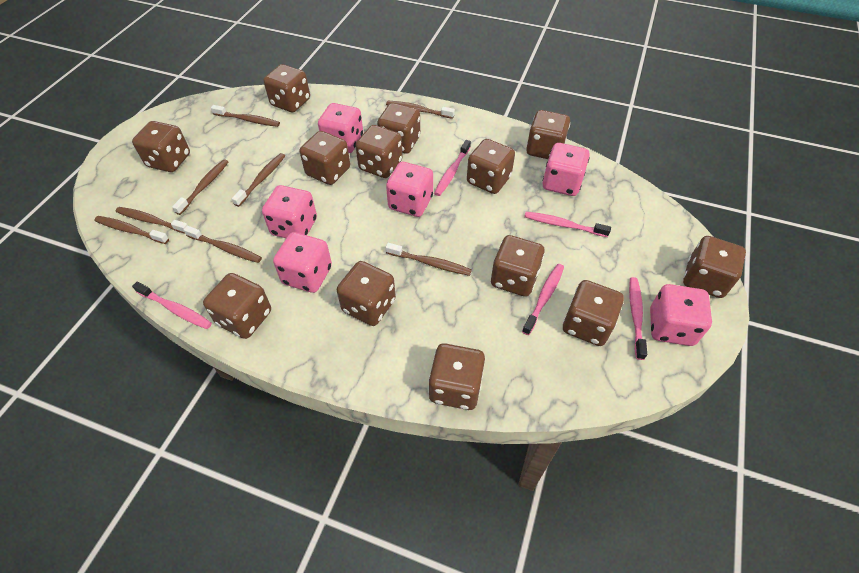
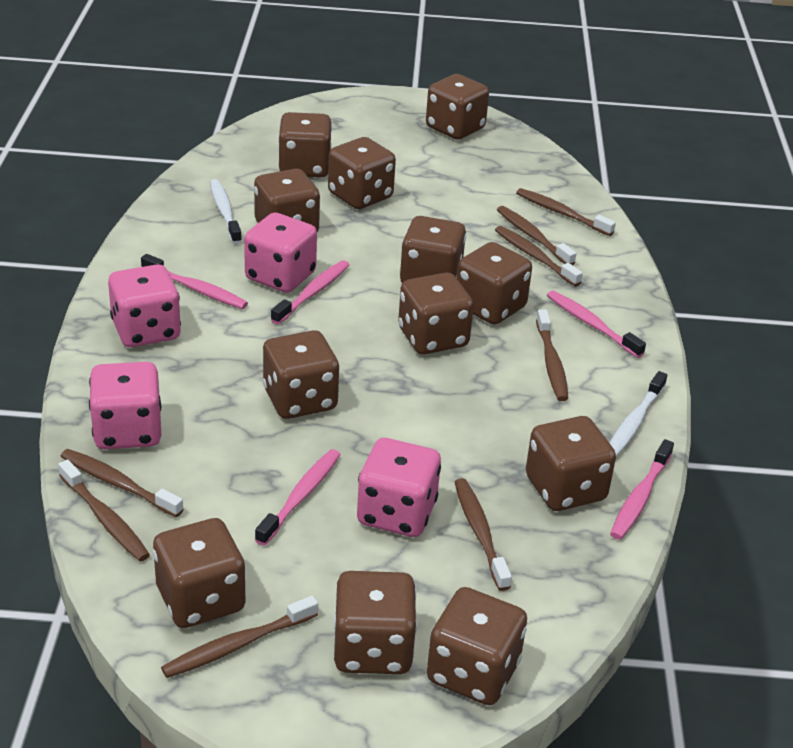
brown dice: [132,121,190,172] [203,273,271,339] [263,64,310,112] [300,131,350,185] [337,261,396,326] [355,125,403,178] [377,103,420,153] [429,343,485,410] [467,139,515,194] [491,235,544,297] [526,110,570,159] [563,280,624,346] [683,236,746,298] = 13 -> [153,518,245,628] [254,169,320,232] [263,330,339,419] [278,112,332,177] [328,137,396,209] [334,571,417,674] [398,272,474,354] [400,216,466,283] [426,74,489,140] [427,587,527,705] [457,242,532,325] [526,416,616,511] = 12
pink dice: [262,185,317,238] [273,232,332,293] [318,103,363,153] [386,162,433,217] [543,143,590,196] [650,284,712,346] = 6 -> [89,362,161,449] [108,264,181,347] [244,213,317,293] [357,438,441,537] = 4
white toothbrush: none = 0 -> [210,179,242,244] [609,371,667,457] = 2

